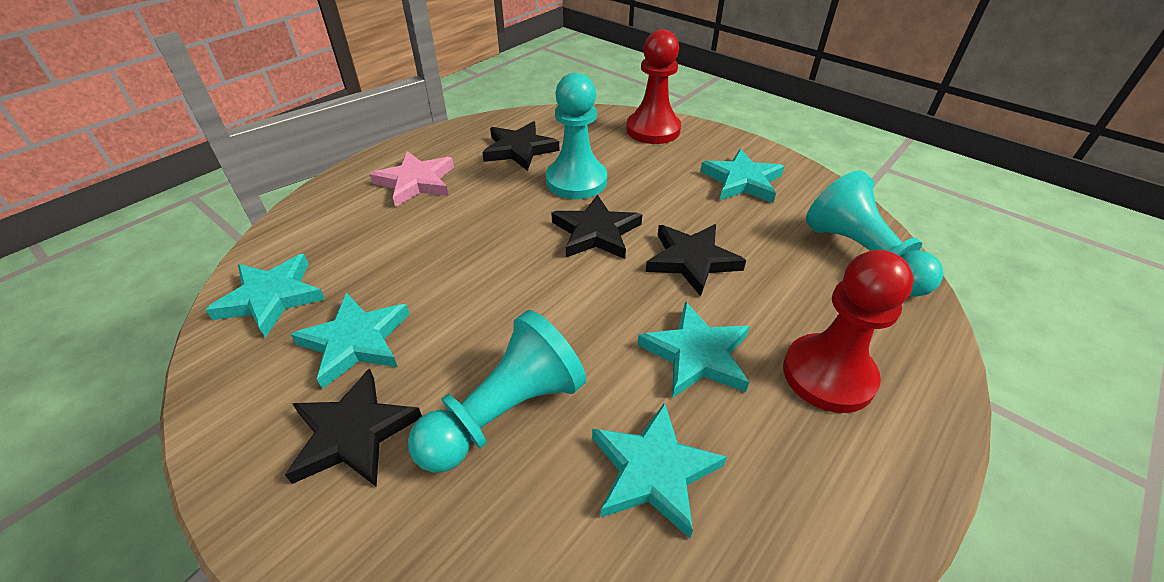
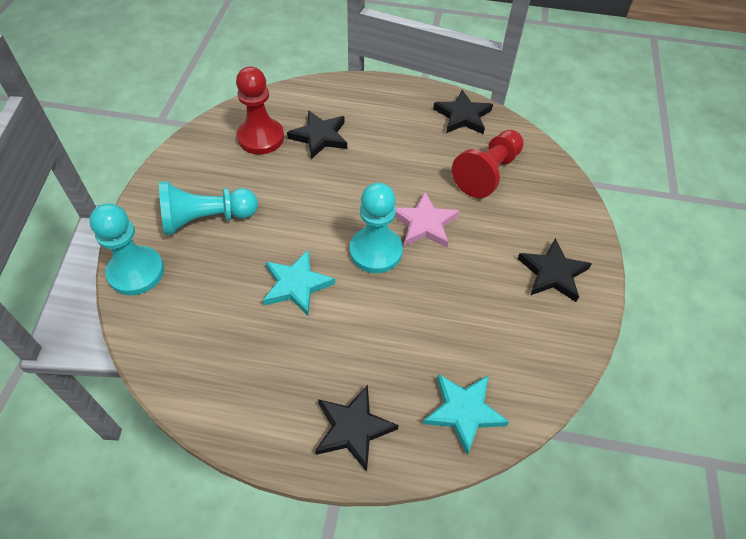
turquoise star: [205,254,325,337] [290,292,410,389] [592,402,727,538] [637,301,750,398] [700,149,784,203] = 5 -> [263,249,335,316] [423,374,509,455] = 2

